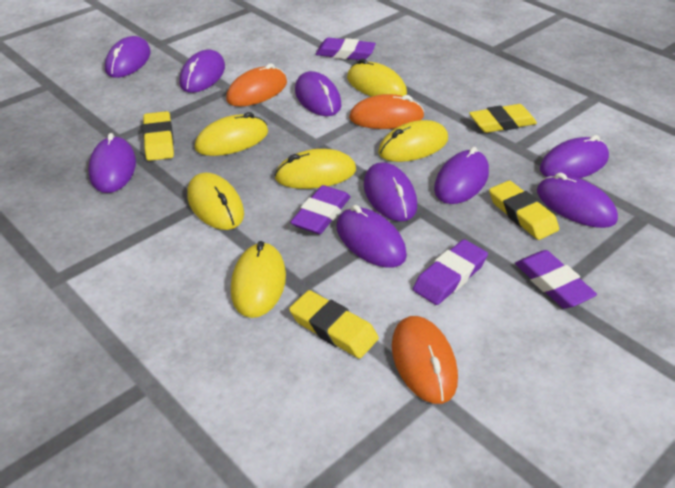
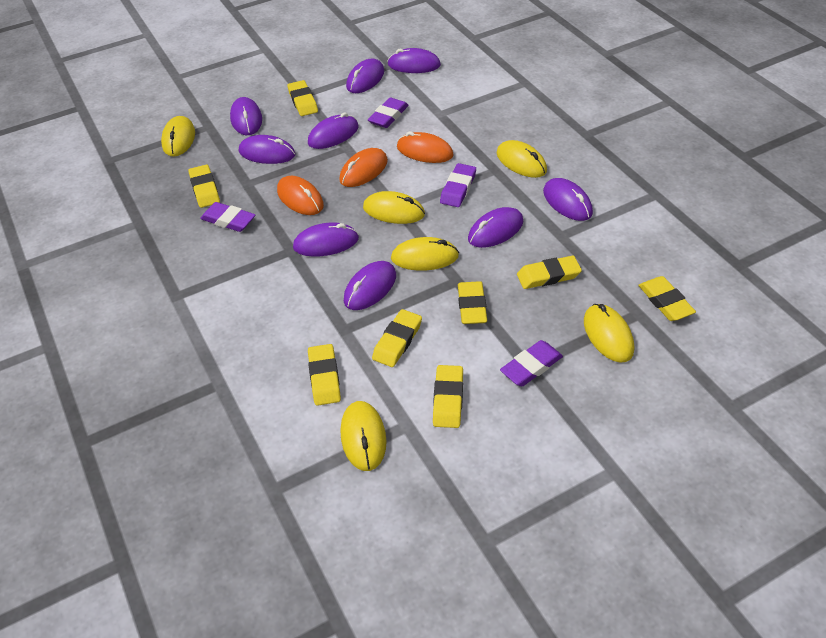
yellow eraser: [143,111,174,161] [289,290,379,359] [469,104,537,133] [489,180,559,240] = 4 -> [188,165,220,208] [287,80,318,116] [308,344,341,406] [372,309,422,367] [433,365,463,428] [458,281,487,324] [517,256,582,289] [638,276,696,321] = 8

